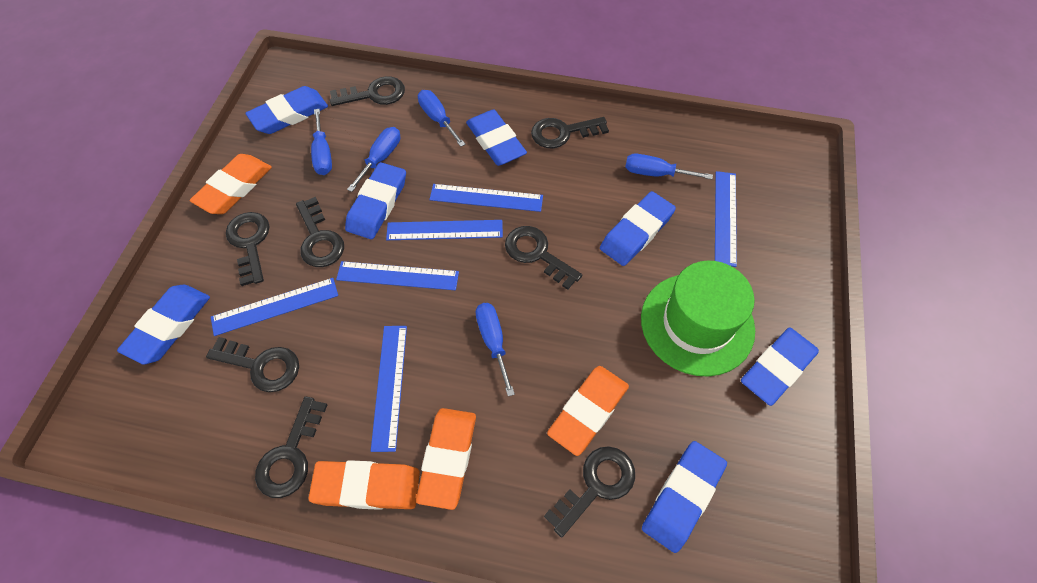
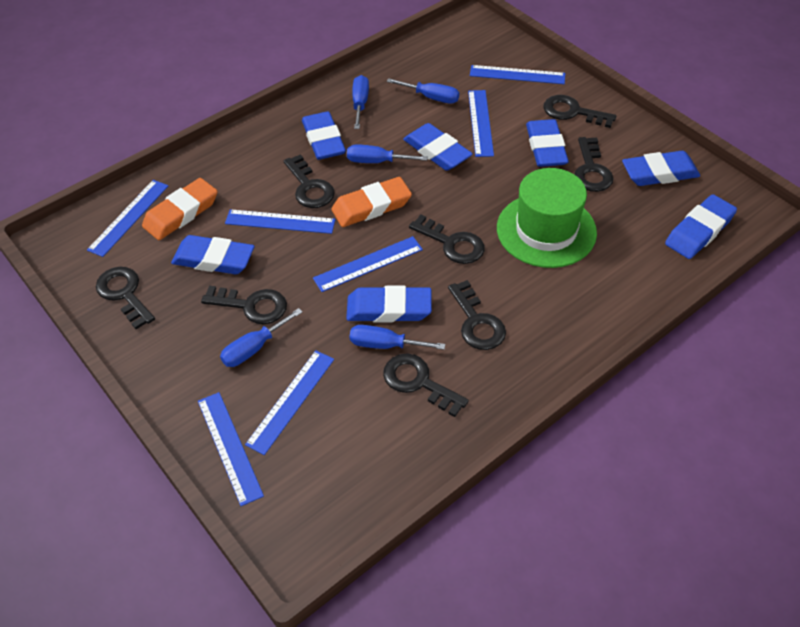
blue ruler: [211,278,338,336] [336,261,459,290] [371,326,407,452] [386,220,503,240] [429,184,543,212] [715,171,737,267] = 6 -> [87,180,168,257] [198,392,264,506] [225,209,336,234] [245,350,334,455] [313,236,423,292] [468,90,494,157] [470,65,565,84] = 7
orange eraser: [190,154,272,214] [308,460,420,510] [416,408,476,510] [547,366,629,456] = 4 -> [142,178,218,240] [331,177,412,227] = 2

